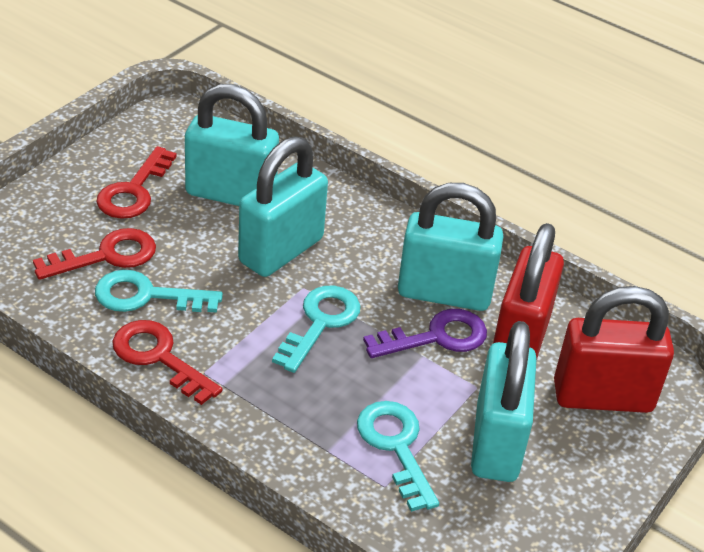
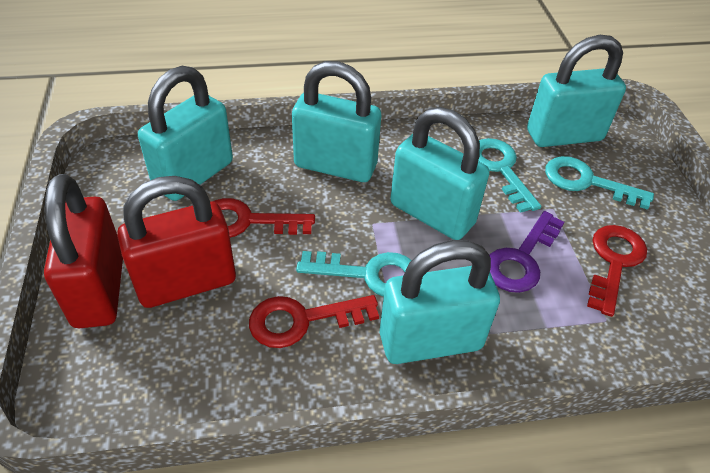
turquoise padlock: [185,84,279,206] [238,136,328,277] [398,183,503,311] [471,321,537,482] = 4 -> [138,66,233,201] [292,61,381,182] [380,240,500,364] [390,107,490,240] [527,35,626,147] = 5

